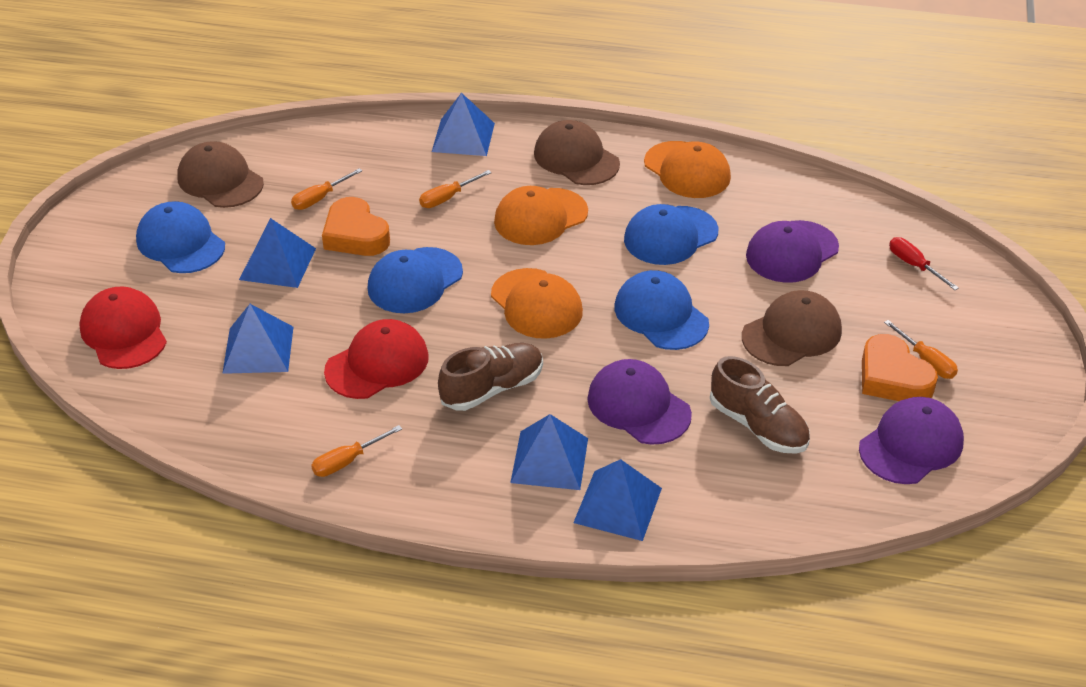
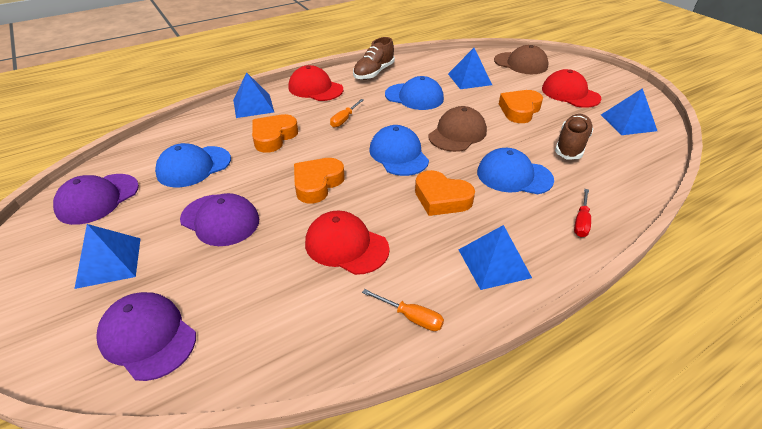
brown cap: [177,141,264,208] [534,120,620,185] [742,290,842,366] = 3 -> [428,106,487,152] [494,45,548,74] = 2
orange cap: [491,268,583,339] [494,186,588,245] [644,141,731,198] = 3 -> none = 0
orange heart: [322,197,390,256] [862,334,938,401] = 2 -> [252,114,298,153] [294,158,344,203] [415,170,475,216] [499,90,543,123] = 4
orange screwdriver: [291,168,362,210] [311,425,402,477] [419,170,492,208] [884,320,958,379] = 4 -> [330,99,364,128] [362,289,444,331] = 2
red cap: [79,286,167,369] [324,319,429,399] = 2 -> [288,65,343,101] [305,210,390,275] [542,69,601,108] = 3

